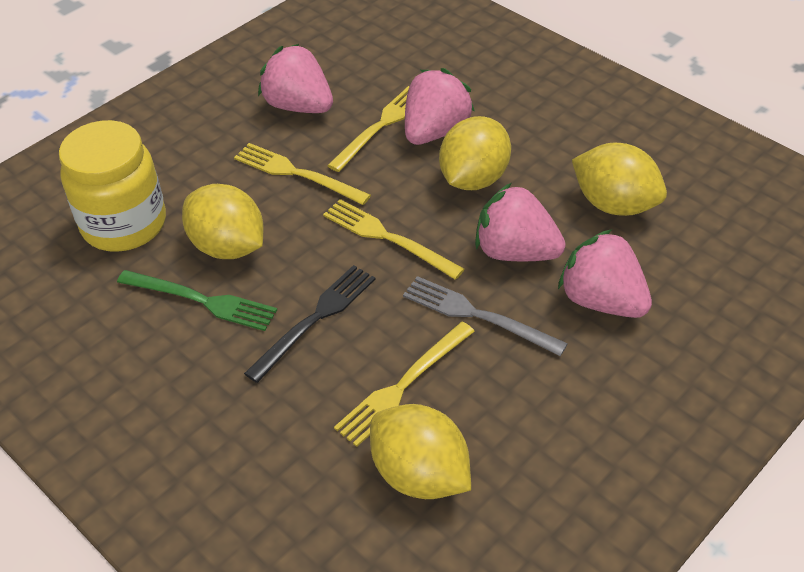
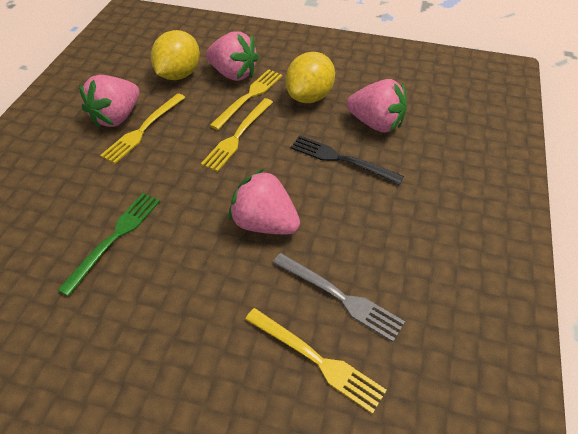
yellow jar: [59,120,166,252] = 1 -> none = 0
yellow lemon: [182,184,264,259] [370,404,471,499] [439,116,511,190] [572,143,667,216] = 4 -> [151,30,200,80] [285,52,335,103] = 2

